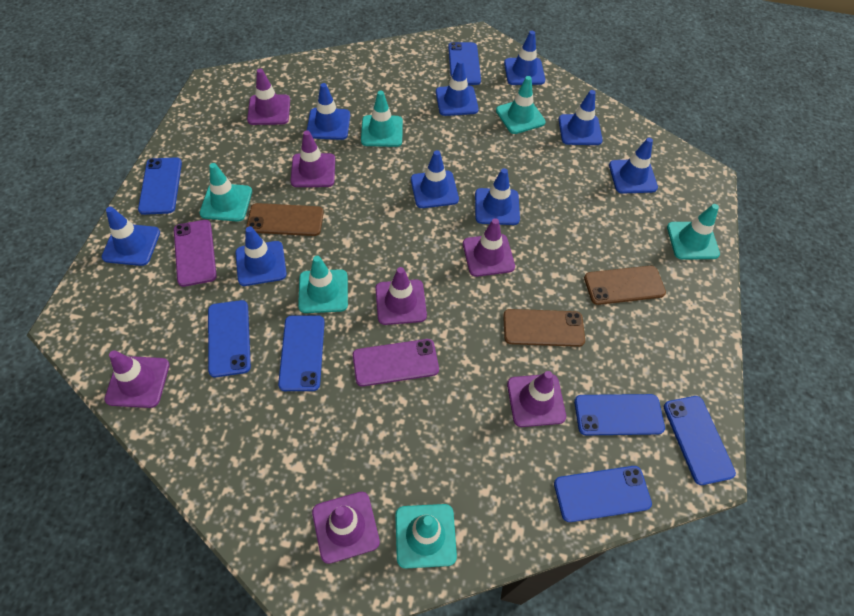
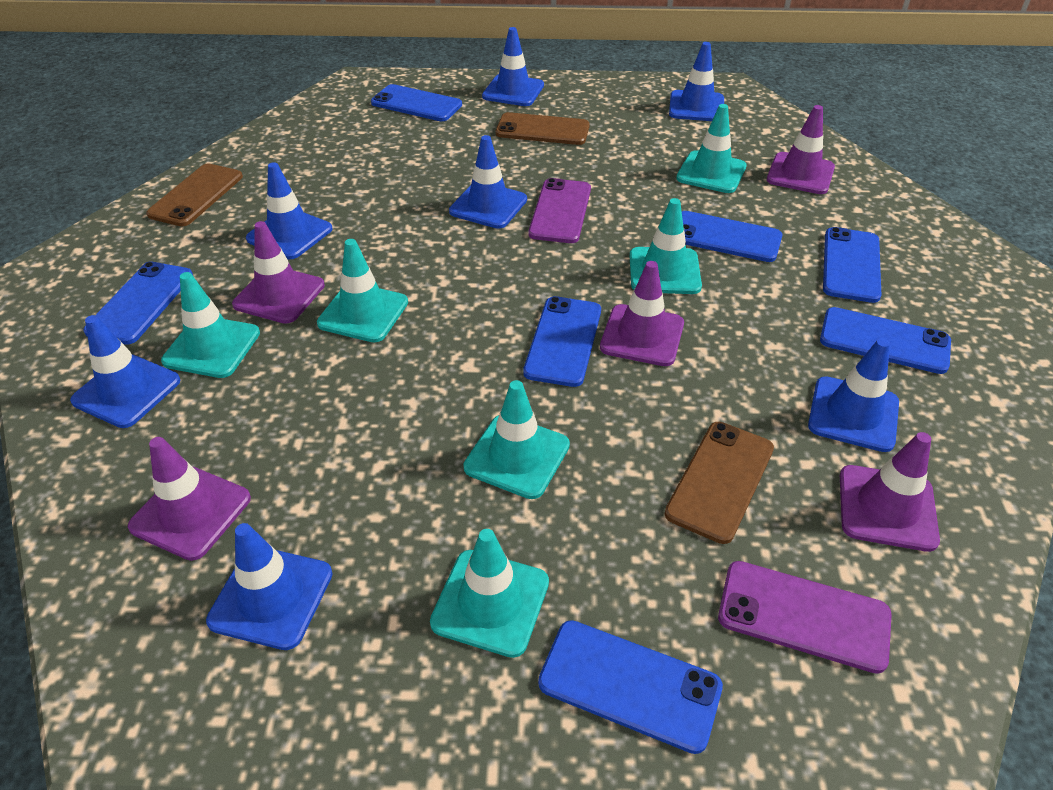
blue traffic cone: [102,207,160,266] [235,226,287,286] [307,83,350,140] [411,150,459,208] [436,60,479,116] [475,168,520,225] [504,31,545,85] [559,90,603,145] [609,138,658,193] = 9 -> [70,315,180,428] [206,523,333,650] [246,162,332,259] [449,135,527,229] [482,27,544,106] [669,42,724,121] [808,338,899,452] = 7
purple traffic cone: [105,350,169,408] [247,69,290,125] [291,130,335,187] [312,492,380,564] [375,267,427,325] [463,218,515,277] [507,371,566,427] = 7 -> [128,437,251,561] [232,221,325,324] [600,261,684,366] [767,105,835,194] [840,432,940,552] = 5

